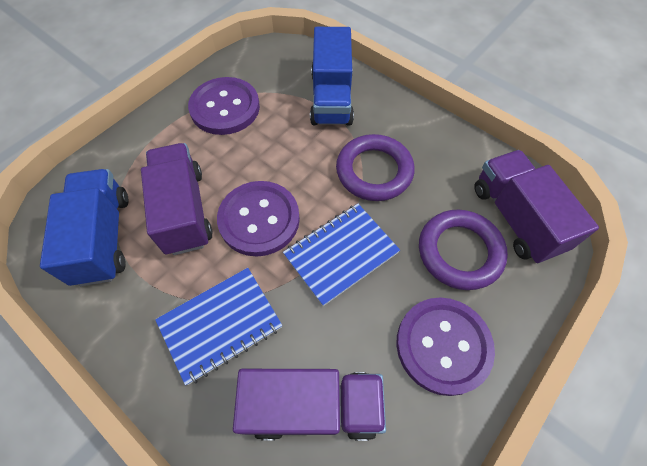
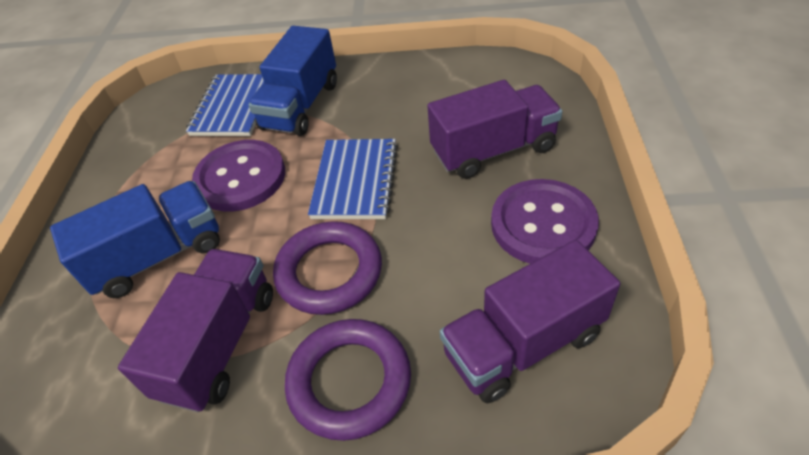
purple button: [188,77,260,135] [217,181,300,256] [396,298,495,396] = 3 -> [192,140,285,211] [491,179,599,264] = 2

